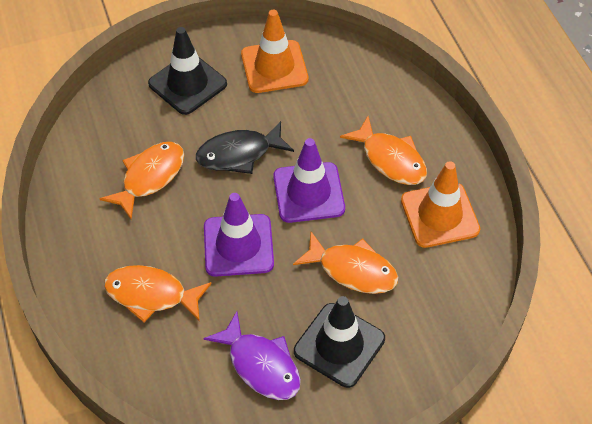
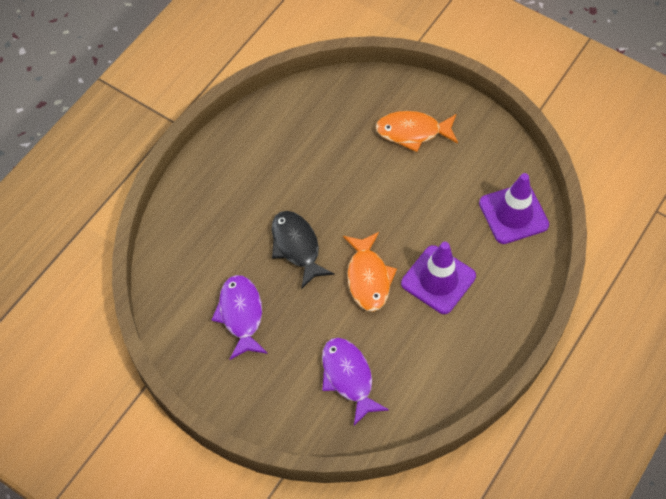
black traffic cone: [148,27,227,115] [294,296,385,388] = 2 -> none = 0
orange fish: [99,142,184,219] [104,265,212,322] [293,232,398,294] [340,116,427,185] = 4 -> [343,232,397,312] [376,111,458,152] = 2
orange traffic cone: [241,10,309,93] [401,161,480,248] = 2 -> none = 0
purple fish: [203,312,301,400] = 1 -> [212,275,268,360] [322,338,389,426] = 2

